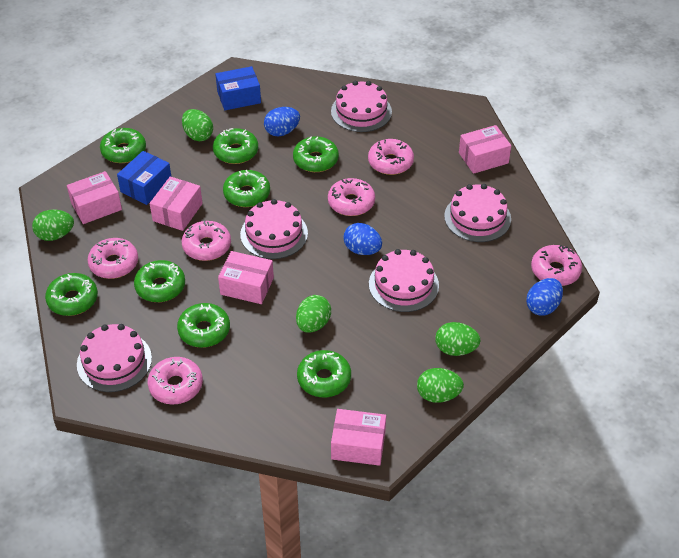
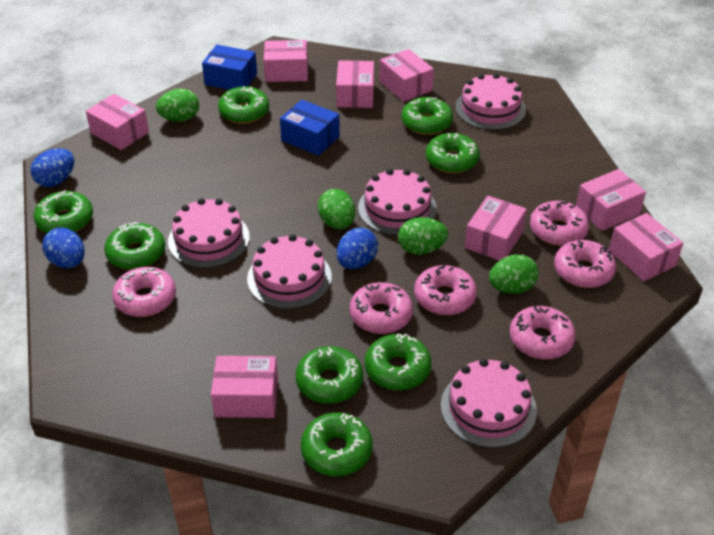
green egg: [32,210,74,241] [182,109,213,141] [296,295,331,333] [417,368,464,403] [435,322,480,356] = 5 -> [156,89,199,122] [318,189,355,229] [398,217,448,255] [489,254,539,294] = 4
pink box: [67,171,122,224] [150,176,203,231] [218,251,274,304] [331,409,386,466] [459,125,511,174] = 5 -> [86,94,149,150] [211,356,278,418] [264,40,308,82] [336,60,374,108] [379,49,434,102] [465,196,527,261] [576,169,646,231] [609,213,683,281] = 8

